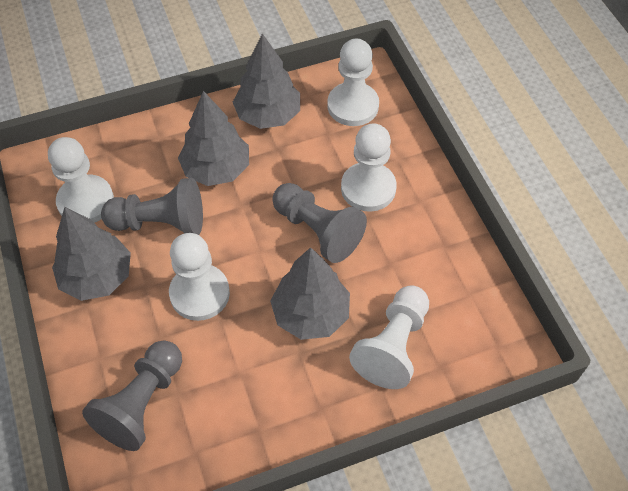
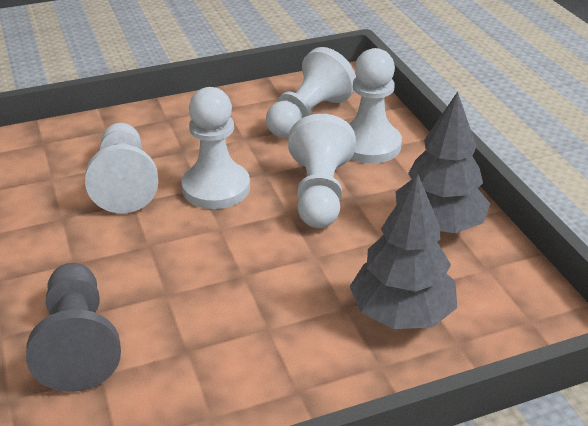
grey pawn: [82,341,182,451] [101,178,203,235] [272,183,367,263] = 3 -> [26,263,121,392] = 1
grey tree: [52,207,131,301] [178,91,249,186] [233,33,300,129] [270,247,350,340] = 4 -> [350,174,457,329] [395,92,490,233] = 2

